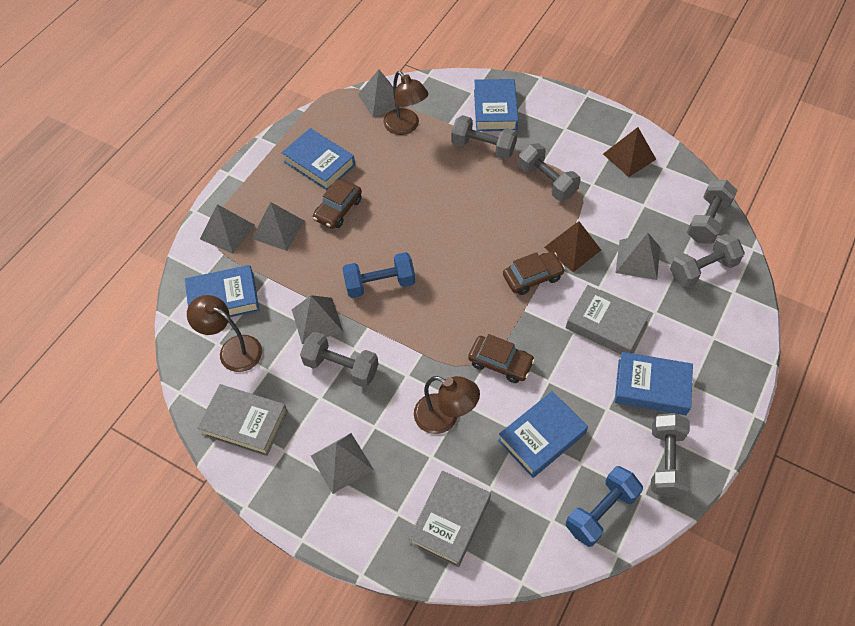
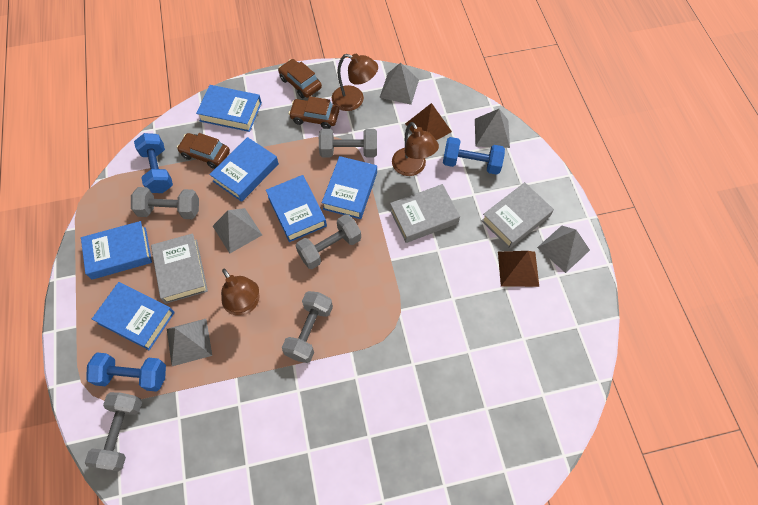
blue book: [185,265,260,317] [282,128,355,190] [474,79,518,131] [498,391,588,478] [615,352,693,415] = 5 -> [81,221,152,280] [92,282,175,350] [196,85,262,132] [209,137,279,202] [266,175,327,242] [322,156,377,219] = 6
blue dumbbell: [342,252,415,298] [566,466,643,547] = 2 -> [86,353,166,392] [134,133,173,193] [443,137,505,175] = 3
grey dumbbell: [300,332,379,387] [451,115,517,159] [518,143,580,201] [651,413,690,498] [670,234,745,288] [687,180,738,244] = 6 -> [85,392,142,471] [131,187,199,219] [282,291,333,363] [296,214,361,269] [319,129,377,157] = 5
grey pyramid: [200,204,255,254] [252,202,305,251] [292,295,343,344] [311,433,374,494] [358,69,400,117] [616,233,660,280] = 6 -> [167,319,212,366] [213,208,262,253] [379,62,419,105] [475,109,510,148] [537,226,590,273] = 5

